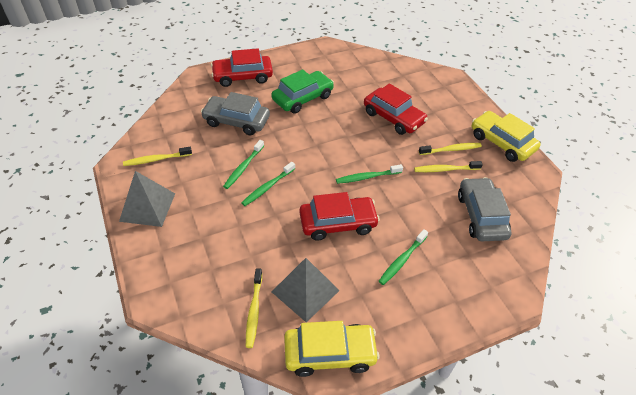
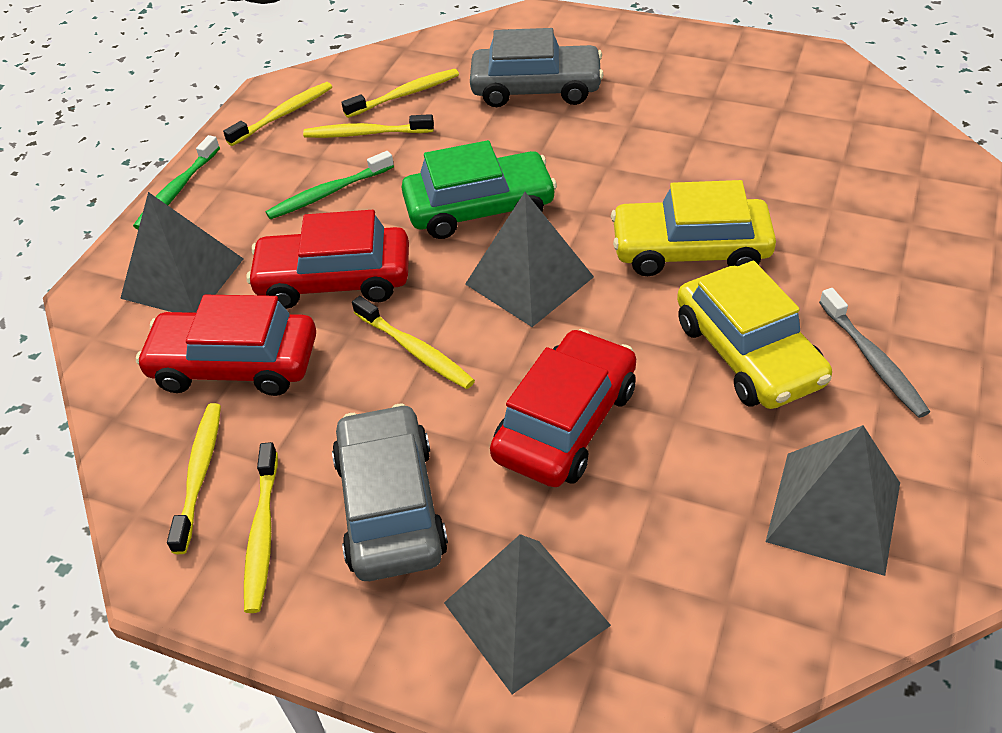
green toothbrush: [223,140,264,189] [242,162,295,206] [336,164,403,184] [379,229,428,285] = 4 -> [133,135,220,230] [266,151,394,219] = 2
grey pyramid: [119,171,175,227] [272,258,340,322] = 2 -> [120,192,244,313] [444,534,611,694] [465,192,594,327] [766,425,900,576] = 4
grey toothbrush: none = 0 -> [819,288,930,418] = 1
yellow toothbrush: [123,147,192,166] [246,268,262,348] [414,161,483,172] [419,143,482,155] = 4 -> [167,403,221,554] [223,82,332,146] [244,442,278,613] [303,114,434,138] [341,69,459,118] [352,296,475,389] = 6

